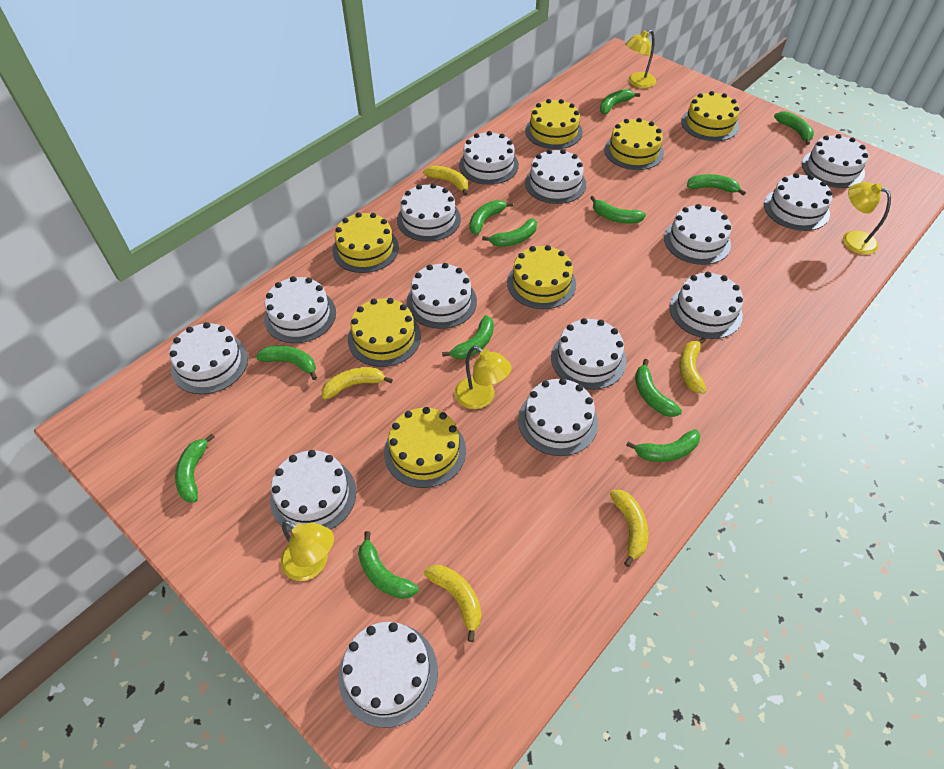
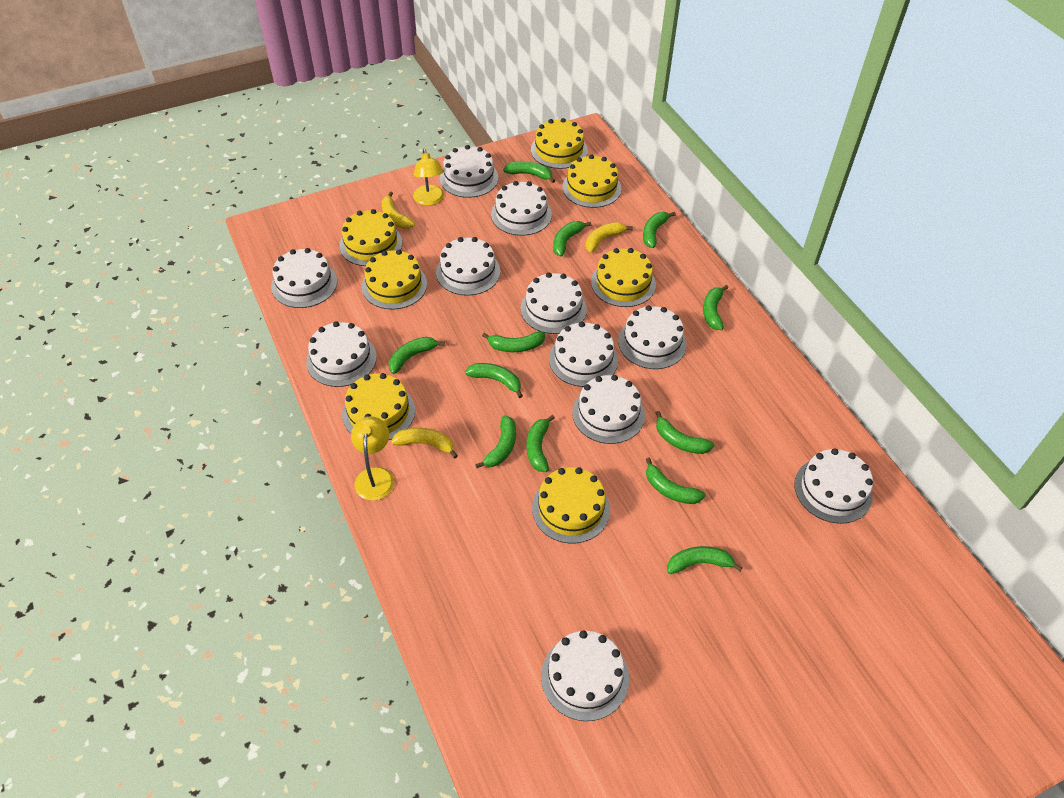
white cake: [169,322,248,394] [264,276,336,343] [270,450,356,532] [338,622,438,728] [397,183,461,242] [407,263,477,329] [459,131,519,185] [518,378,598,456] [525,149,586,204] [551,318,626,390] [664,204,731,265] [670,272,743,339] [764,173,832,231] [802,134,868,188] = 14 -> [271,248,337,308] [306,321,377,387] [436,237,500,296] [440,145,498,198] [491,181,552,236] [521,273,587,334] [541,630,629,721] [549,322,618,387] [572,375,645,444] [618,305,687,369] [794,448,873,524] = 11
yellow banana: [322,367,393,400] [423,166,468,196] [424,565,482,642] [610,490,648,567] [679,337,707,394] = 5 -> [381,192,415,229] [391,428,458,459] [585,222,633,253] = 3
yellow lamp: [281,520,334,581] [455,346,512,409] [625,30,656,88] [843,182,891,255] = 4 -> [351,416,394,501] [413,149,444,206] = 2

